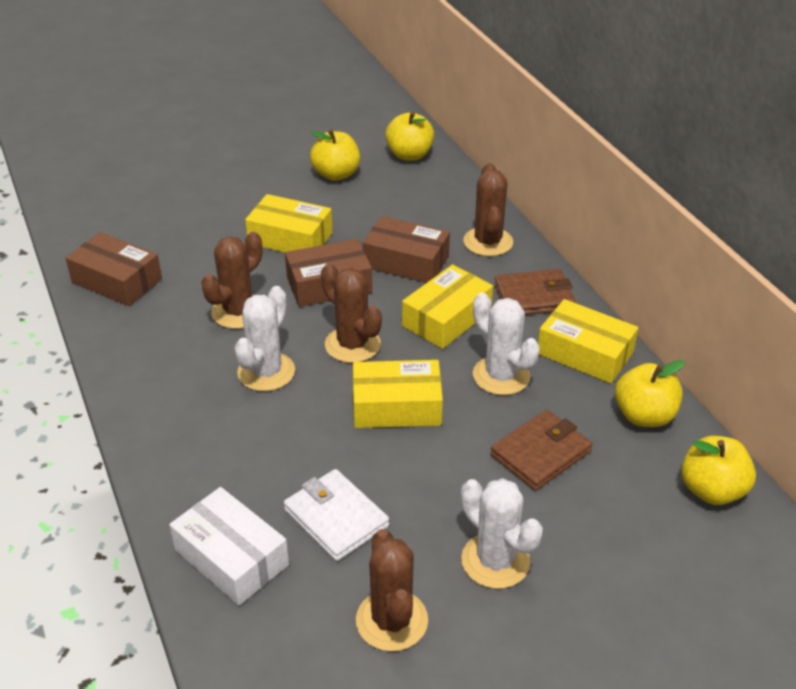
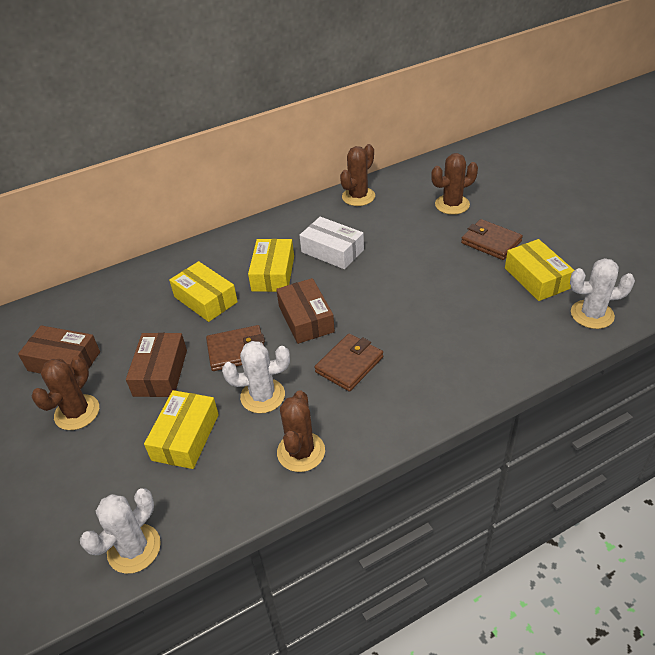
brown wallet: [490,409,592,491] [494,269,576,315] = 2 -> [206,325,265,371] [315,334,383,392] [461,219,523,260] = 3
white wallet: [284,469,389,561] = 1 -> none = 0
yellow apple: [310,129,360,181] [385,112,434,161] [615,360,685,427] [681,436,756,505] = 4 -> none = 0

